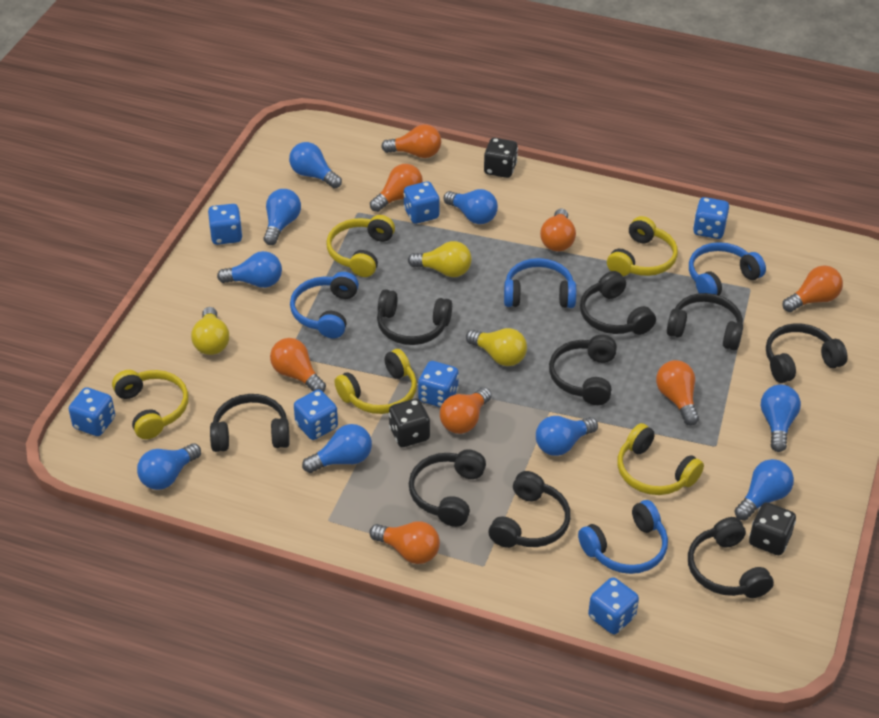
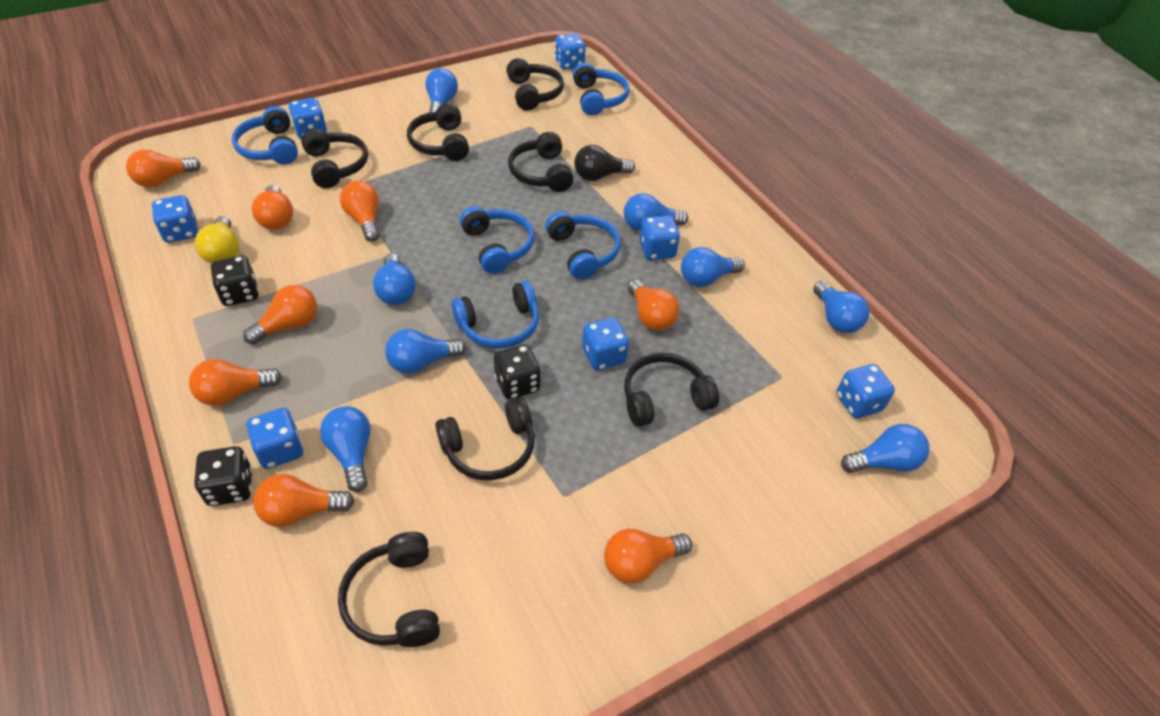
black headphones: [210,394,290,452] [377,289,452,345] [409,449,486,527] [489,471,571,548] [549,335,617,405] [580,271,656,335] [667,293,743,351] [688,517,774,598] [766,323,848,383] = 9 -> [301,128,368,188] [338,532,440,647] [407,103,469,161] [435,397,535,481] [507,58,564,111] [508,132,573,192] [624,353,719,427] = 7
black light bulb: none = 0 -> [574,145,635,181] = 1
blue headphones: [290,272,359,338] [504,258,576,308] [578,500,668,574] [689,242,766,295] = 4 -> [232,106,298,164] [452,281,539,349] [459,206,534,274] [545,211,621,280] [573,63,630,116] = 5
blue light bulb: [137,443,201,490] [217,251,282,288] [263,189,301,245] [289,142,342,189] [302,424,372,473] [444,189,498,224] [536,416,598,456] [734,459,794,520] [761,385,801,452] = 9 -> [320,406,370,492] [373,253,416,305] [385,329,466,374] [425,68,458,113] [624,193,688,231] [681,247,745,287] [813,281,870,333] [841,424,930,473] = 8
yellow headphones: [112,370,188,439] [326,215,395,277] [335,349,417,414] [607,216,678,276] [617,423,704,495] = 5 -> none = 0
yellow light bulb: [191,307,229,355] [408,241,472,277] [466,328,527,366] = 3 -> [195,216,239,263] = 1

